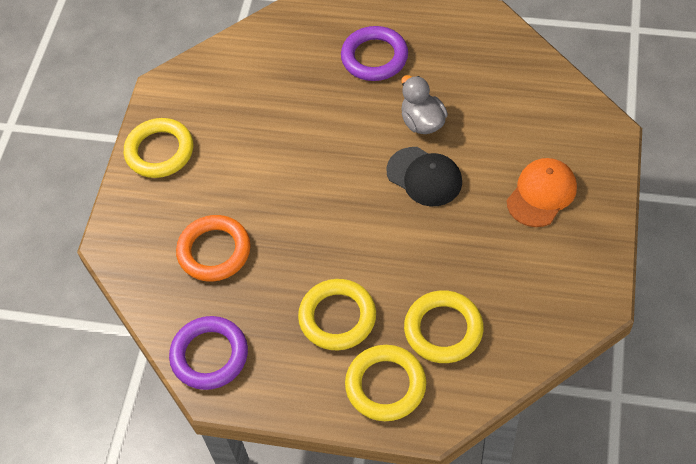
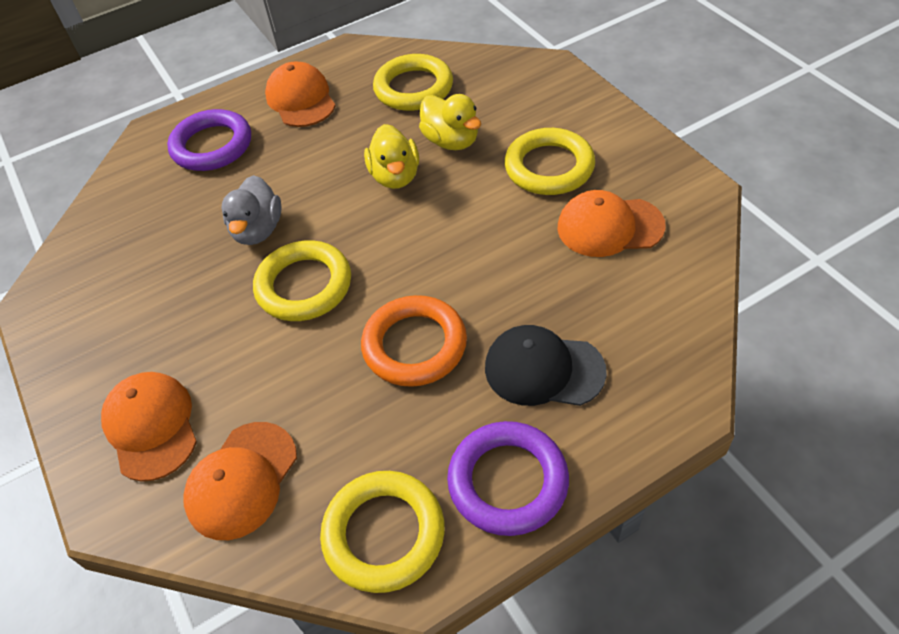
orange cap: [507,158,577,227] = 1 -> [101,372,197,482] [184,422,297,540] [265,62,336,127] [558,190,666,257] = 4
yellow duck: none = 0 -> [364,124,419,189] [419,94,481,150] = 2

